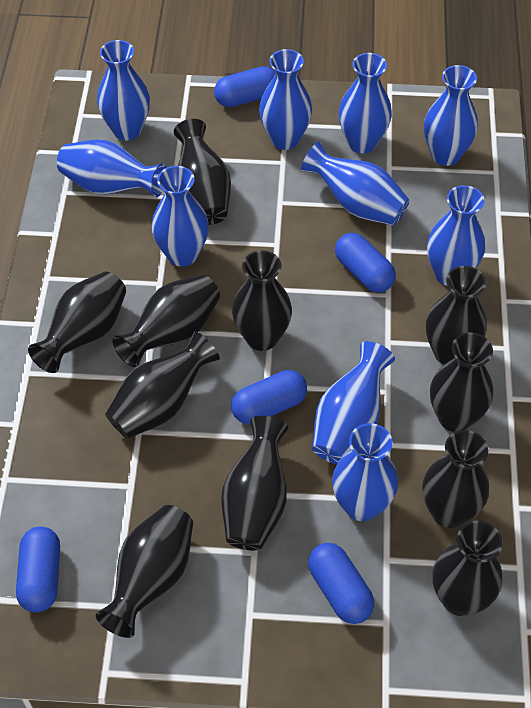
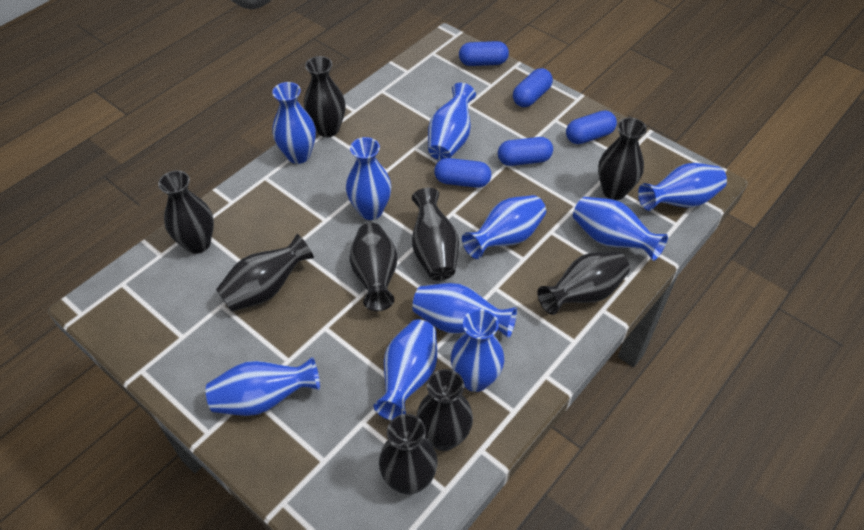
black vase: [28,272,126,373] [96,505,193,638] [105,331,220,439] [112,274,220,367] [174,119,231,225] [221,416,289,550] [232,250,292,351] [422,430,489,528] [426,266,487,364] [430,332,493,432] [433,520,503,616] = 11 -> [158,171,214,254] [216,234,314,312] [304,56,346,137] [350,223,397,311] [379,414,438,495] [412,188,459,280] [417,369,473,451] [537,251,630,315] [598,118,647,200] = 9

